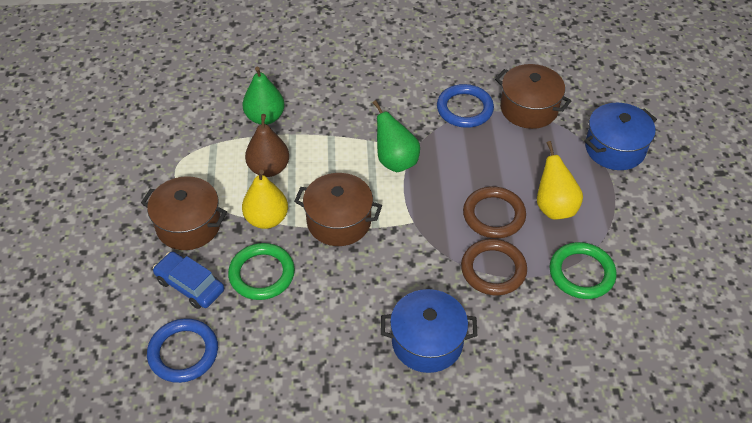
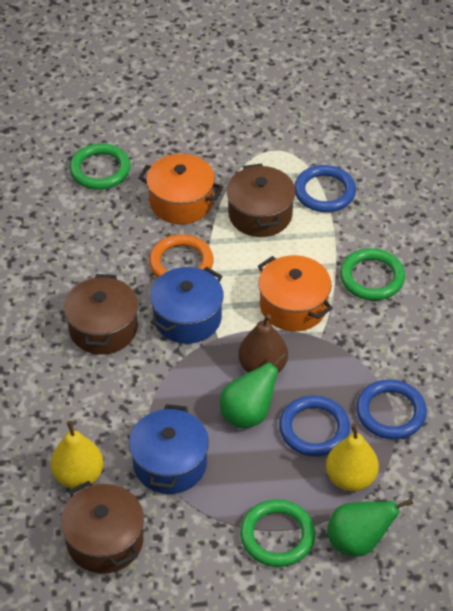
blue car: [153,252,224,309] = 1 -> none = 0
blue ring: [147,318,218,383] [437,84,494,128] = 2 -> [279,395,350,456] [294,165,356,212] [356,379,427,439] = 3
brown ring: [461,239,527,295] [463,186,526,238] = 2 -> none = 0
green ring: [228,243,295,300] [549,242,616,299] = 2 -> [69,143,131,190] [240,499,315,567] [340,248,405,300] = 3
orange pot: none = 0 -> [138,154,223,224] [258,255,333,332] = 2
orange ring: none = 0 -> [149,234,213,278] = 1

